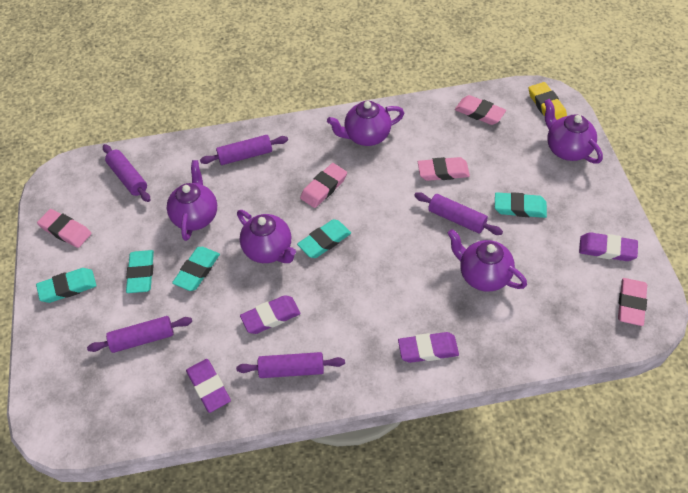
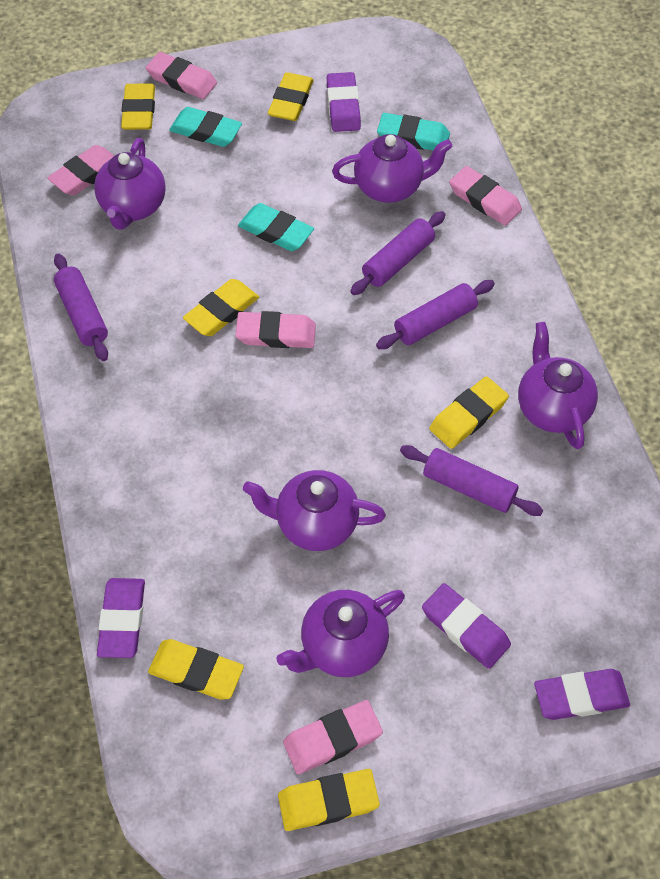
purple rolling pin: [87,316,192,353] [103,144,150,202] [200,135,288,165] [236,352,345,378] [414,192,503,235] = 5 -> [54,253,108,361] [350,211,446,295] [376,280,495,349] [400,445,543,516] = 4
turquoise eraser: [36,268,97,303] [126,250,154,293] [172,247,220,291] [297,219,351,258] [495,192,547,218] = 5 -> [169,107,242,147] [238,203,314,251] [377,113,450,150] = 3
yellow eraser: [529,82,567,120] = 1 -> [121,83,155,130] [148,639,244,700] [183,279,259,336] [268,72,314,121] [278,769,380,831] [429,376,509,449] = 6

